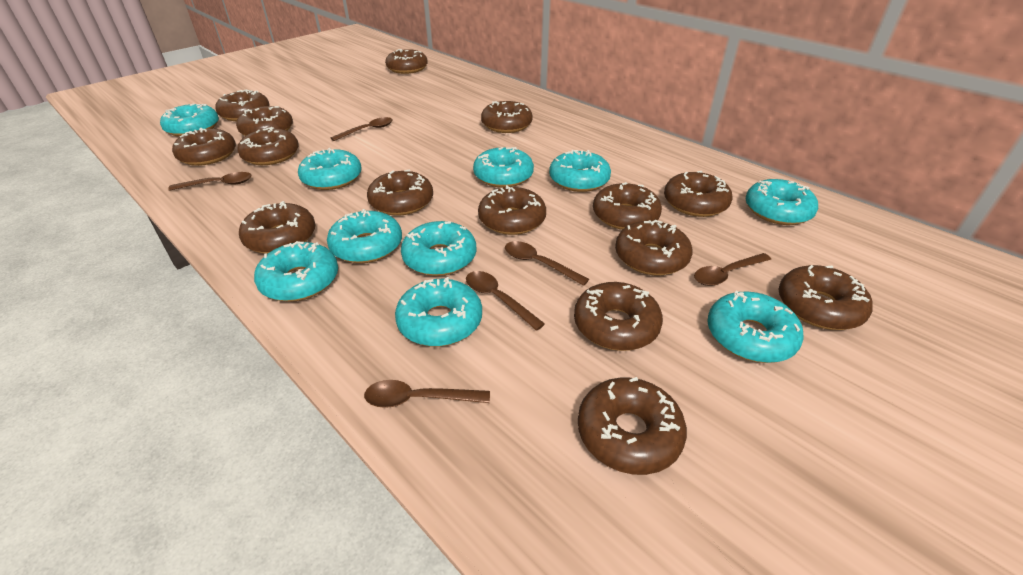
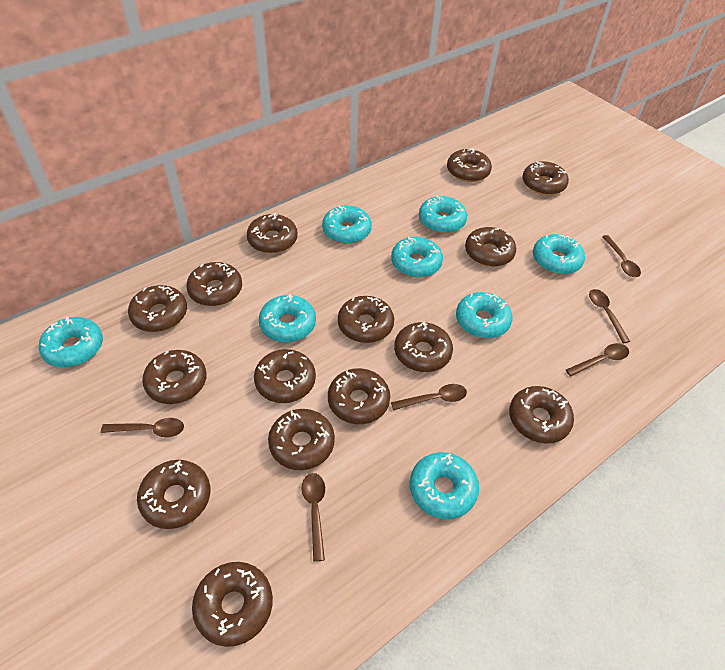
turquoise donut: [160,103,219,137] [254,241,338,302] [298,148,362,190] [327,209,402,263] [395,277,482,347] [401,221,477,276] [473,147,534,188] [549,150,611,192] [707,291,804,363] [746,179,818,225] = 10 -> [39,317,103,367] [259,294,316,343] [322,205,372,244] [391,237,443,278] [410,452,479,519] [419,195,467,233] [456,292,512,338] [533,234,585,274] = 8

